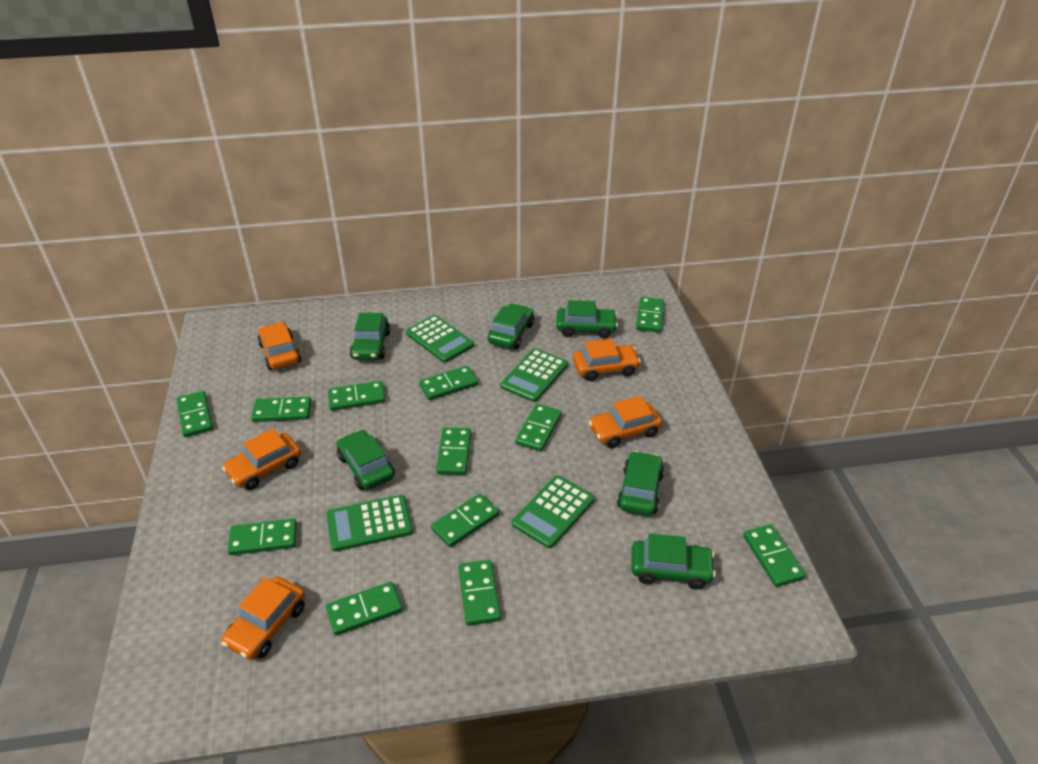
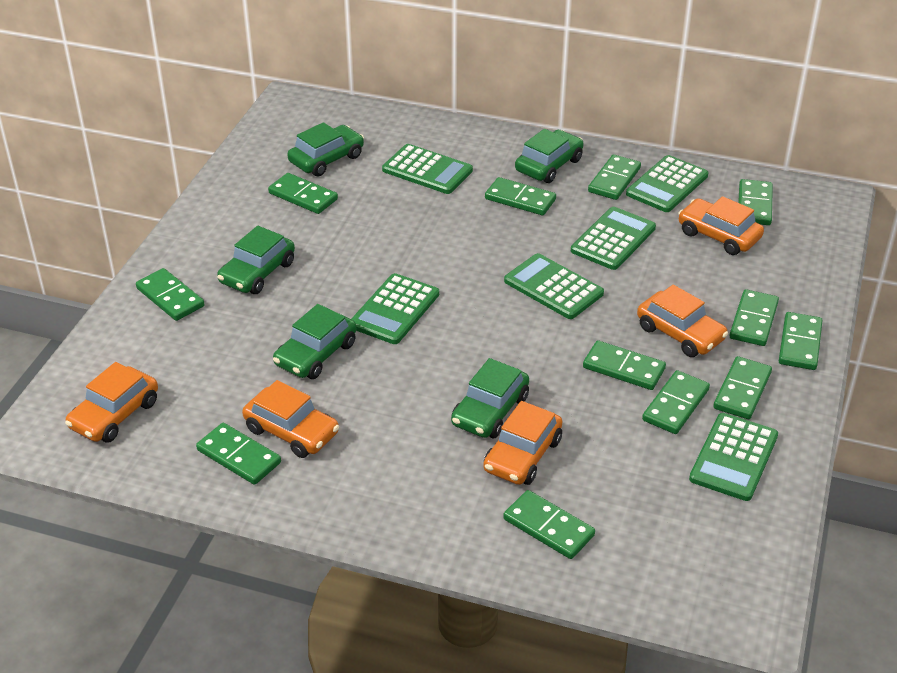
green calculator: [326,495,413,552] [406,315,474,363] [501,348,568,402] [512,475,595,548] = 4 -> [351,273,439,344] [382,144,473,194] [504,253,604,319] [571,207,656,270] [626,155,708,212] [689,413,778,501] = 6
green car: [336,430,395,490] [350,313,390,360] [488,303,534,349] [556,300,618,338] [617,451,664,516] [631,534,716,589] = 6 -> [217,226,295,294] [273,304,356,379] [287,122,364,176] [451,358,529,438] [515,129,584,183] = 5

